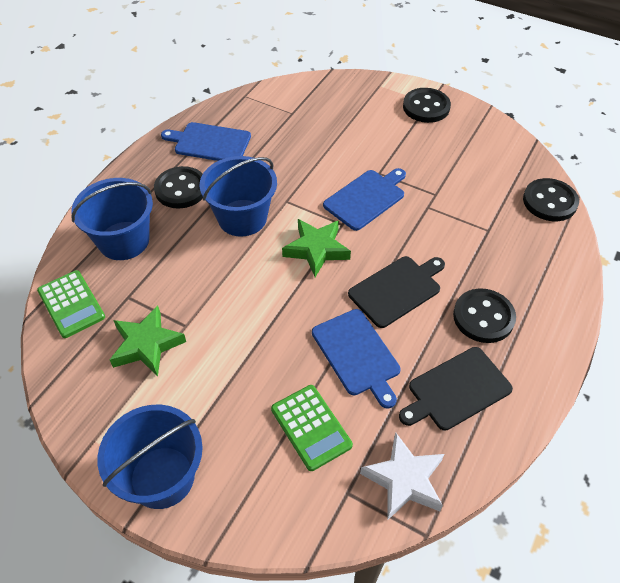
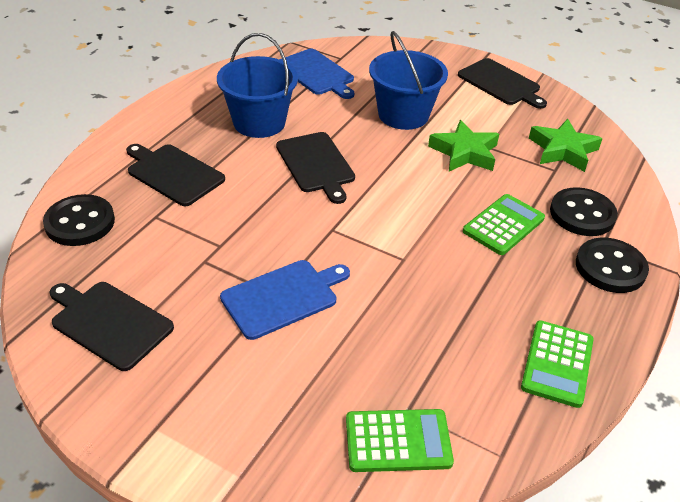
black button: [154,166,203,208] [403,88,451,123] [453,288,516,343] [523,178,579,221] = 4 -> [43,194,115,246] [550,187,618,236] [576,238,649,293] = 3
black cutting board: [348,256,445,328] [399,347,513,431] = 2 -> [50,282,174,371] [126,144,225,206] [276,132,355,204] [458,58,547,109] = 4
blue bucket: [71,178,153,260] [97,405,203,509] [200,156,277,237] = 3 -> [217,33,298,138] [369,31,448,130] = 2
blue cutting board: [161,122,251,161] [312,309,400,409] [323,168,406,231] = 3 -> [220,260,350,340] [279,49,354,99] = 2
green calculator: [37,270,105,338] [271,385,353,471] = 2 -> [346,409,454,472] [463,194,545,255] [521,320,594,408] = 3
white star: [360,433,444,520] = 1 -> none = 0

